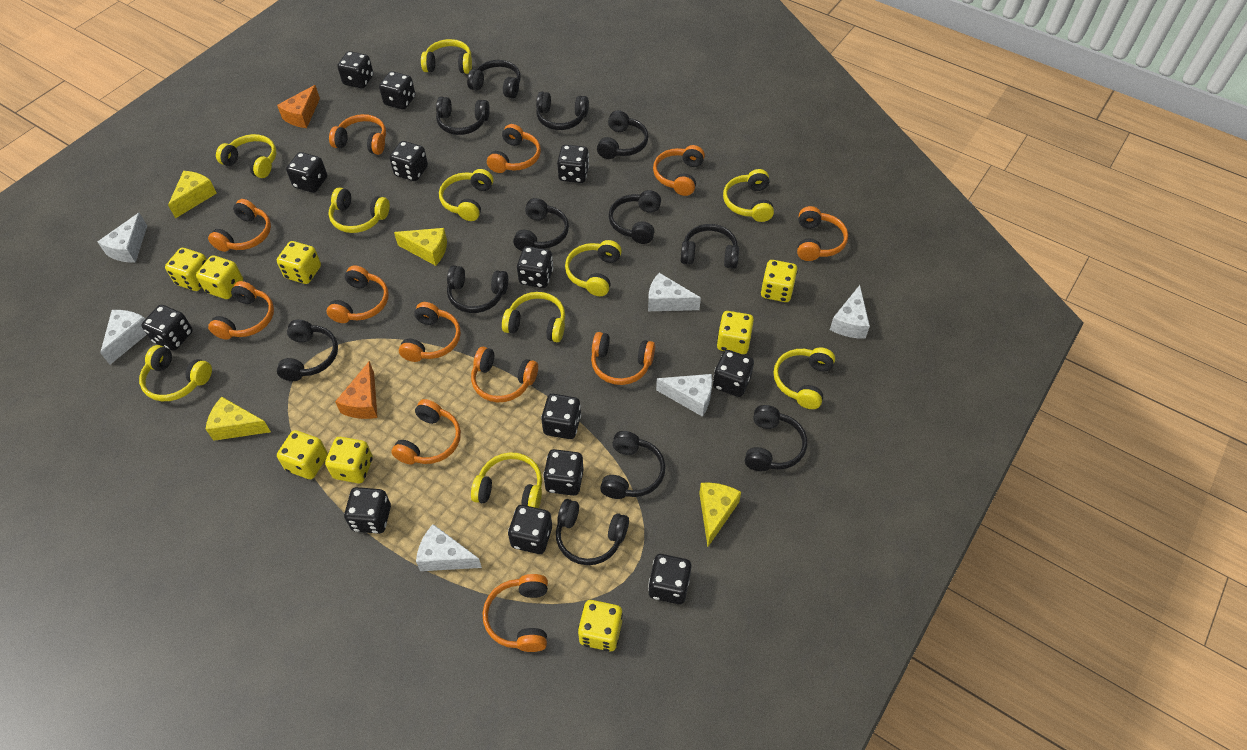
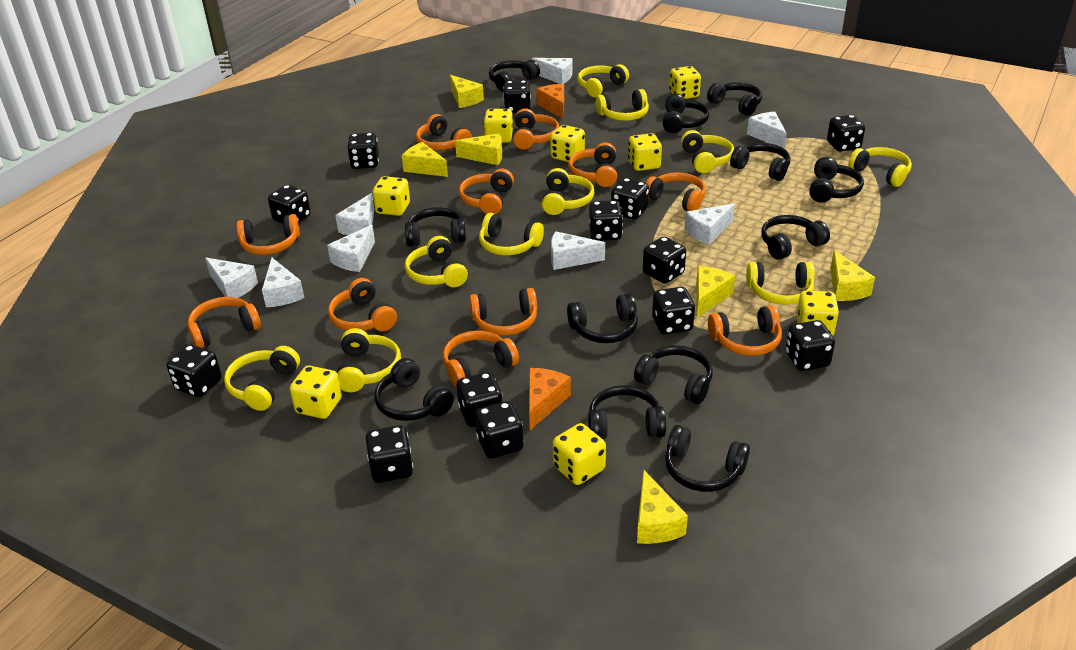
orange headphones: [208,199,271,252] [208,281,274,340] [327,265,389,323] [329,114,386,155] [392,399,461,464] [399,302,461,362] [471,347,538,402] [483,574,548,652] [487,124,541,173] [591,332,655,385] [653,145,705,196] [797,206,848,261] = 12 -> [188,297,261,348] [236,214,300,255] [328,278,397,331] [416,114,472,150] [443,331,519,387] [459,169,514,214] [469,288,537,336] [513,108,559,149] [568,142,617,187] [646,172,706,211] [708,305,782,356] = 11
white cheese: [98,213,147,263] [100,310,147,365] [416,524,482,571] [648,273,701,311] [656,374,712,417] [830,285,870,339] = 6 -> [205,258,258,298] [262,258,304,307] [327,225,375,272] [335,193,374,235] [532,58,573,84] [551,231,605,270] [685,203,735,245] [747,112,787,149] = 8
yellow cheese: [168,171,217,218] [206,397,271,441] [394,228,447,266] [699,483,741,546] = 4 -> [402,142,448,177] [450,75,484,108] [455,133,502,165] [637,469,688,544] [696,266,735,318] [830,250,875,301] = 6

